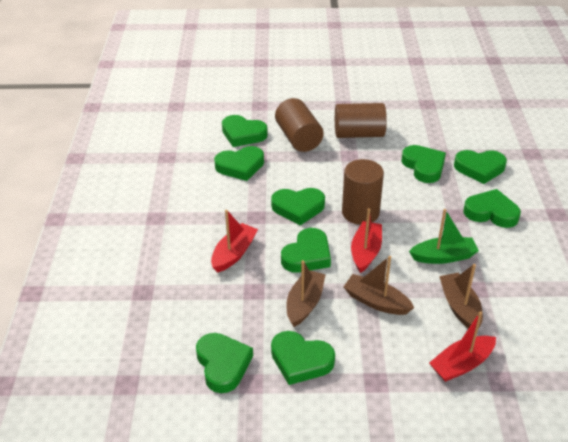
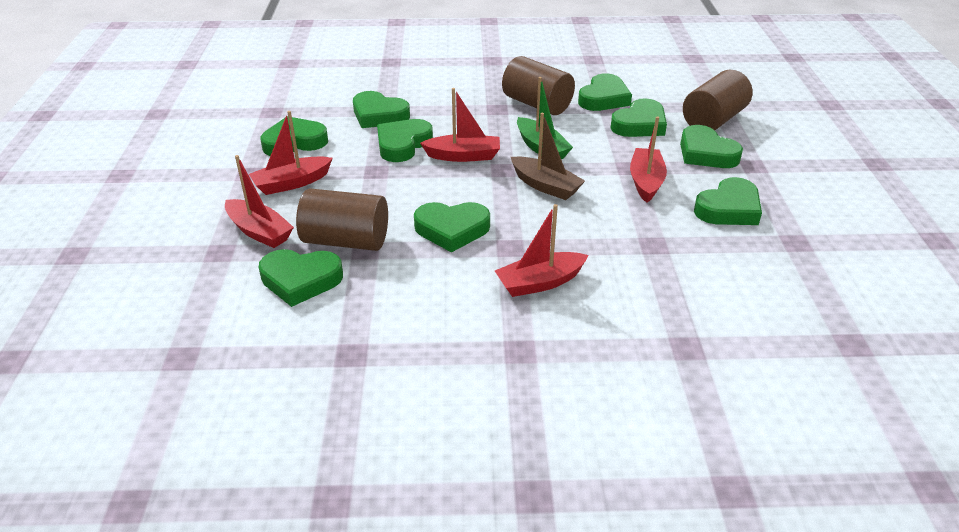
brown boat: [287,260,326,327] [343,256,414,315] [439,264,483,329] = 3 -> [511,113,585,200] = 1
red boat: [211,210,258,273] [351,208,382,273] [429,311,496,382] = 3 -> [225,155,294,248] [249,111,333,195] [420,88,500,162] [495,204,589,297] [630,116,667,203] = 5

